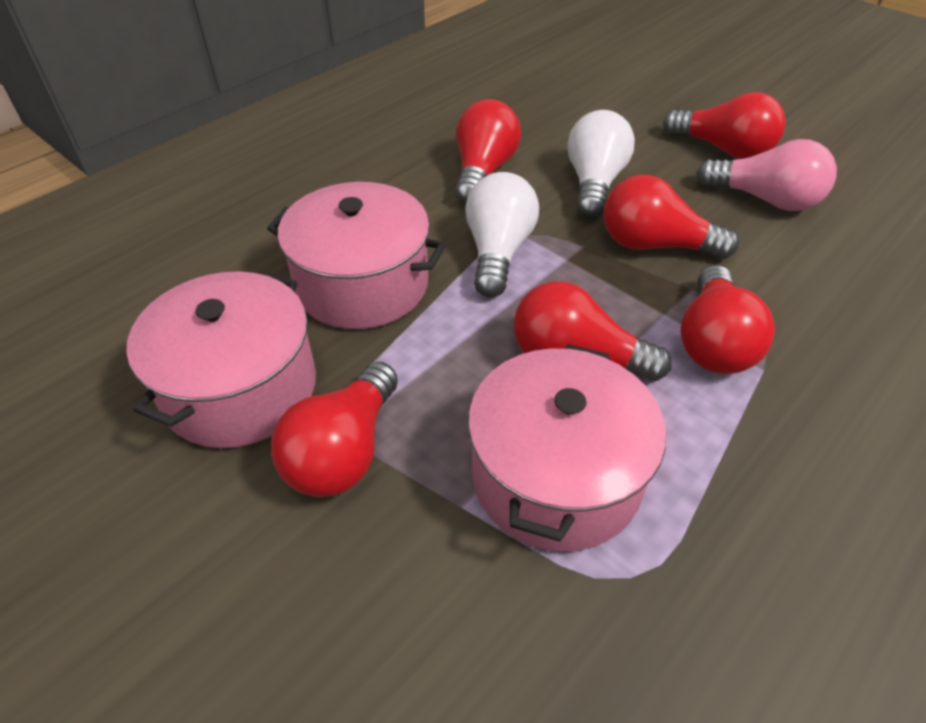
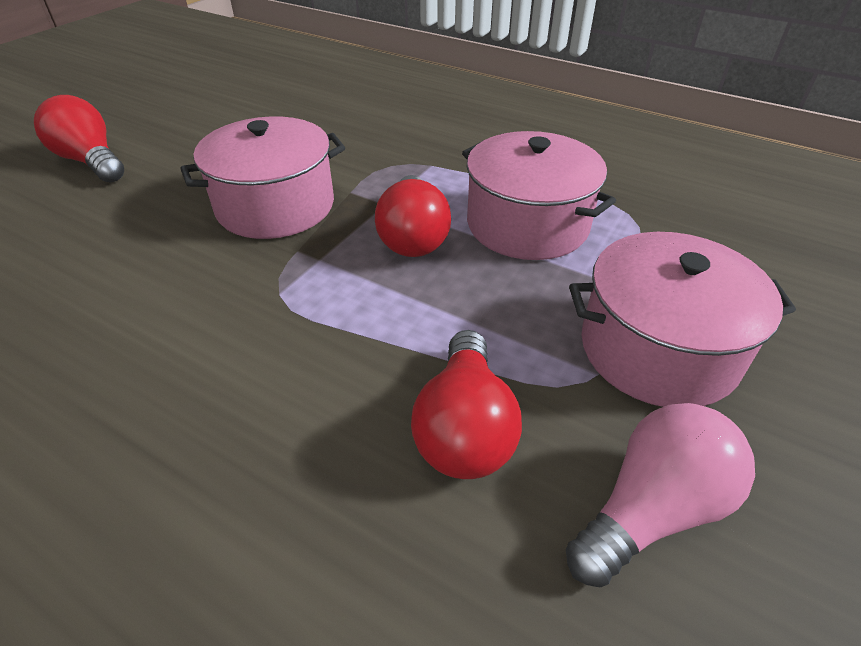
red light bulb: [271,362,398,497] [455,99,521,204] [514,281,672,381] [604,175,739,259] [663,92,786,159] [680,265,775,374] = 6 -> [34,95,124,182] [375,175,451,257] [411,330,522,479] = 3
white light bulb: [465,172,539,297] [567,110,635,219] = 2 -> none = 0

